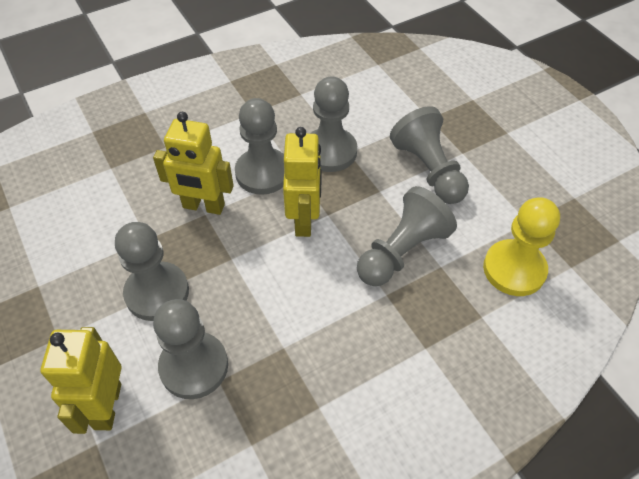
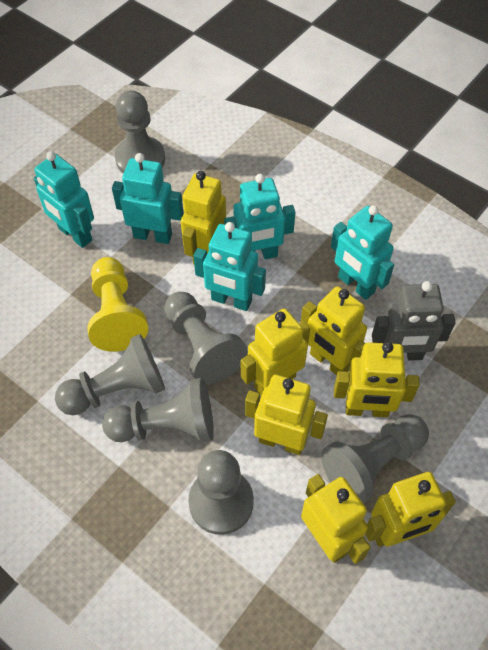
grey robot: none = 0 -> [372,281,456,361] = 1
turquoise robot: none = 0 -> [34,151,94,248] [112,153,184,244] [193,222,266,311] [224,174,295,259] [331,205,394,300] = 5
yellow robot: [41,327,122,434] [153,112,234,215] [283,127,322,237] = 3 -> [181,171,226,265] [241,308,310,396] [245,375,328,455] [301,286,367,375] [301,474,371,564] [334,342,419,417] [366,472,456,547] = 7

